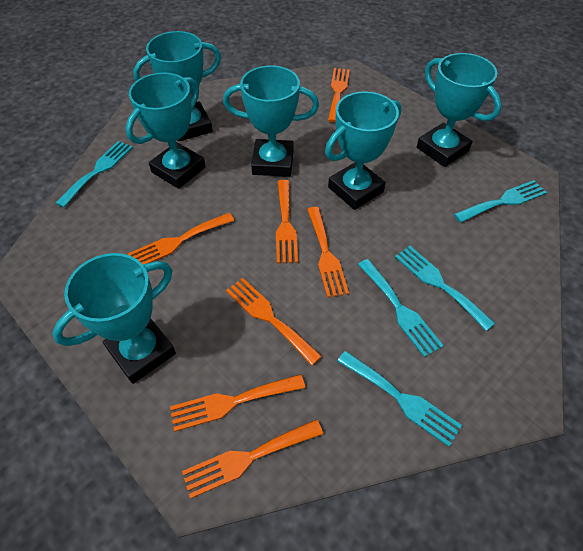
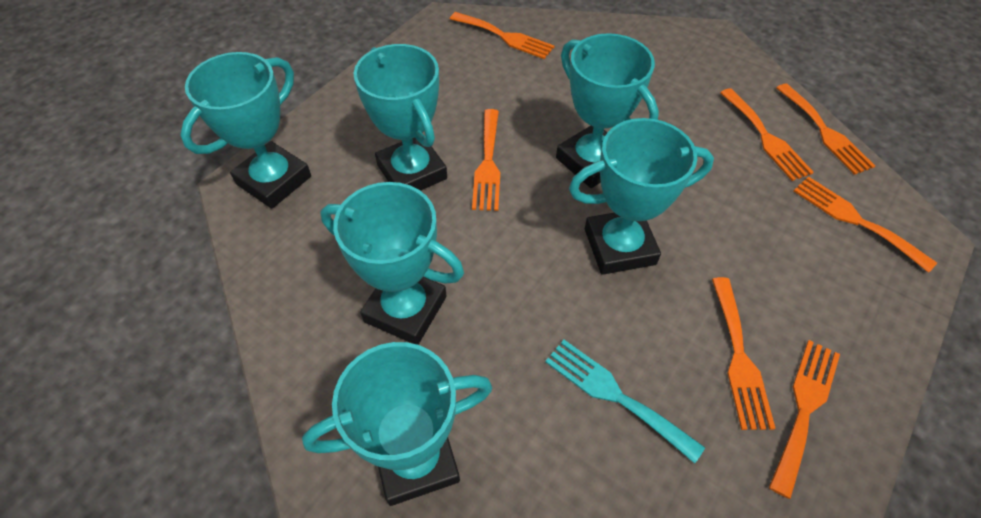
turquoise fork: [56,141,133,208] [337,351,462,447] [358,259,444,357] [395,246,495,331] [454,180,547,223] = 5 -> [545,340,705,463] = 1

